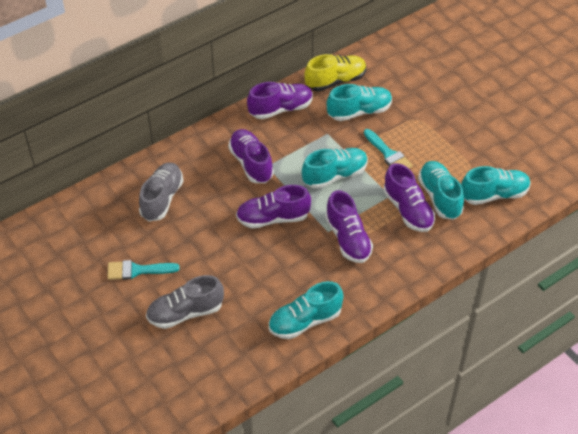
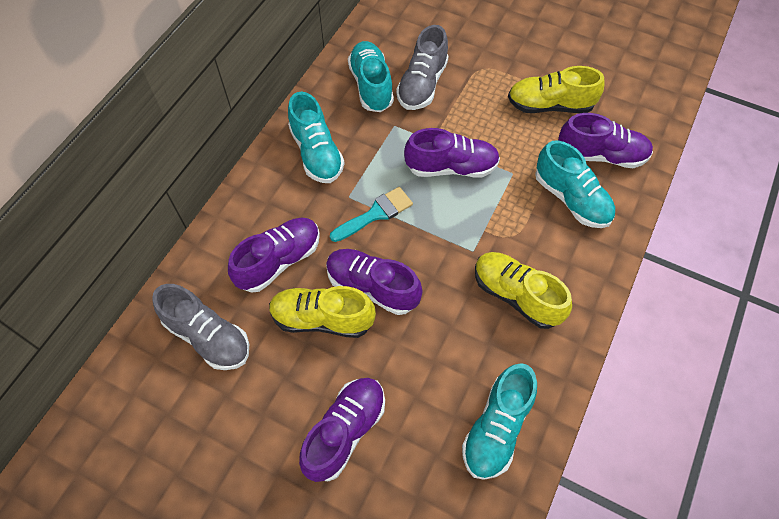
turquoise brush: [107,260,180,280] [364,129,412,168] = 2 -> [330,187,413,242] = 1
turquoise shoe: [269,281,344,339] [302,148,368,189] [326,84,392,121] [418,161,464,220] [461,166,530,205] = 5 -> [288,92,345,183] [348,41,394,112] [462,363,537,480] [535,141,615,228] = 4
yellow shoe: [304,54,366,92] = 1 -> [269,286,376,338] [475,252,572,329] [508,66,605,113] = 3

